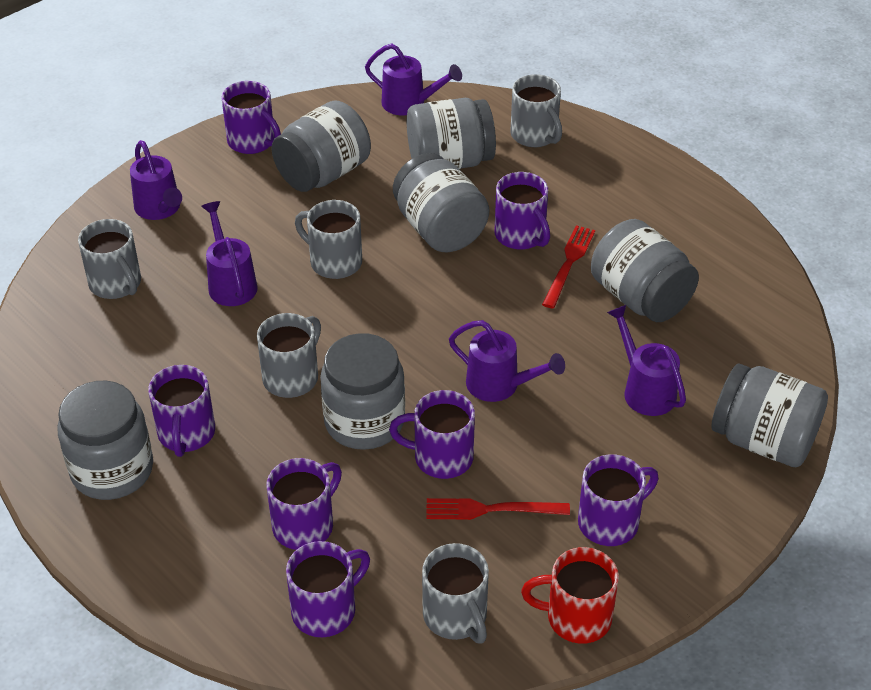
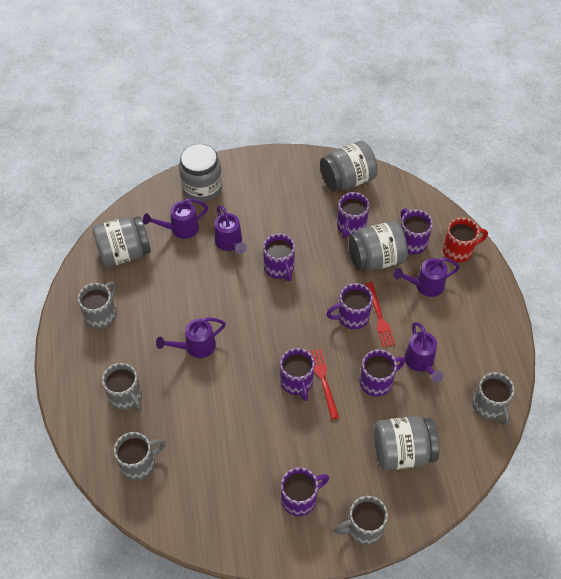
grey jar: [57,381,153,500] [271,100,371,192] [320,333,405,450] [393,153,489,252] [407,98,496,169] [591,219,699,322] [711,364,828,467] = 7 -> [92,216,151,268] [179,144,222,202] [320,141,378,192] [348,221,408,271] [374,416,439,471] = 5

